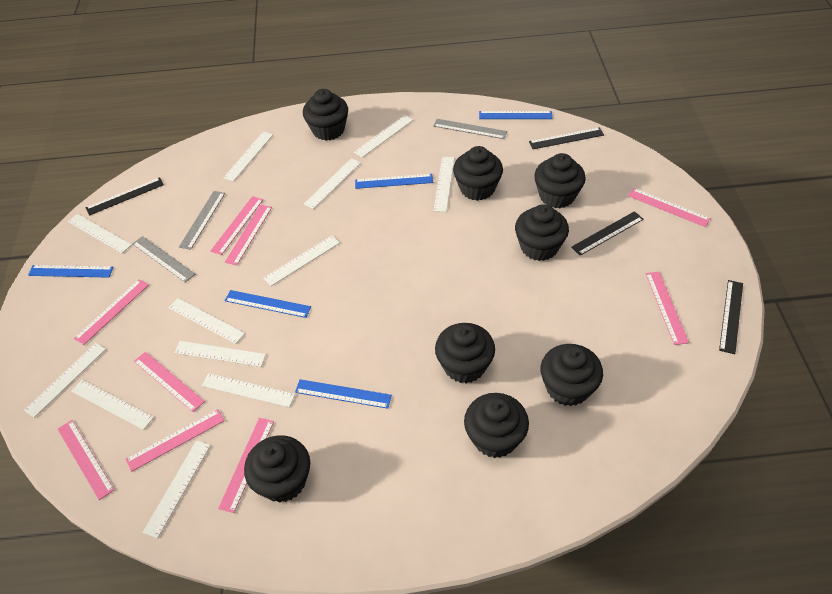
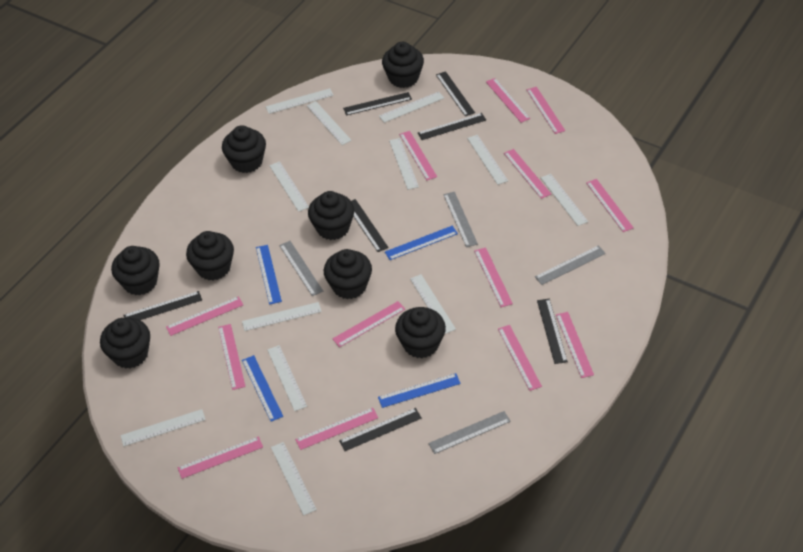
black ruler: [86,177,164,216] [529,127,604,149] [571,211,644,256] [719,280,743,354] = 4 -> [123,291,202,320] [339,408,421,451] [343,92,412,116] [351,199,389,252] [418,113,486,140] [436,71,475,116] [537,299,568,364] = 7
blue ruler: [28,265,113,278] [225,290,311,318] [295,379,392,409] [355,174,433,189] [479,111,552,119] = 5 -> [242,355,283,422] [256,245,282,305] [378,373,461,408] [385,226,458,260] = 4
grey ruler: [132,236,195,282] [179,191,225,250] [433,119,507,139] = 3 -> [279,241,323,296] [428,411,511,454] [443,192,478,247] [535,245,606,285] = 4
pink ruler: [58,420,114,500] [74,279,149,345] [126,409,225,472] [134,352,205,412] [210,196,263,255] [218,418,274,513] [225,205,272,265] [628,188,711,227] [646,272,689,345] = 9 -> [166,296,243,336] [178,436,263,479] [218,324,246,390] [295,408,378,450] [333,301,405,347] [399,131,437,180] [474,247,513,307] [486,78,531,122] [498,325,542,391] [504,149,551,199] [527,87,565,134] [556,312,594,378] [586,179,634,232] = 13

